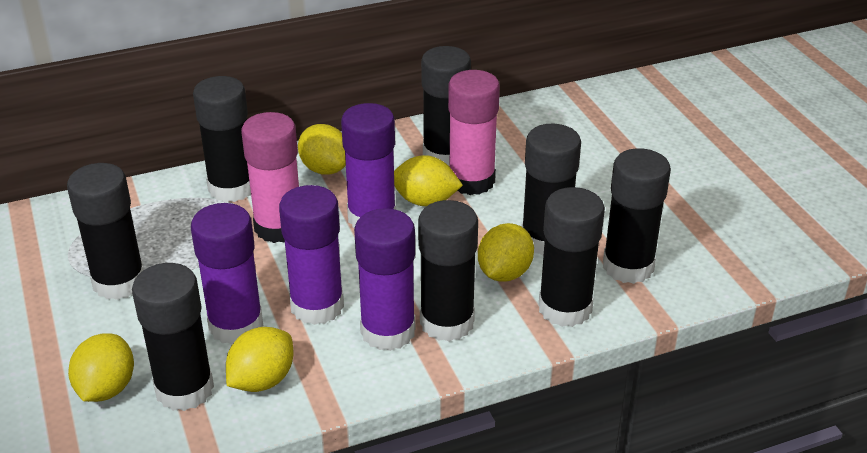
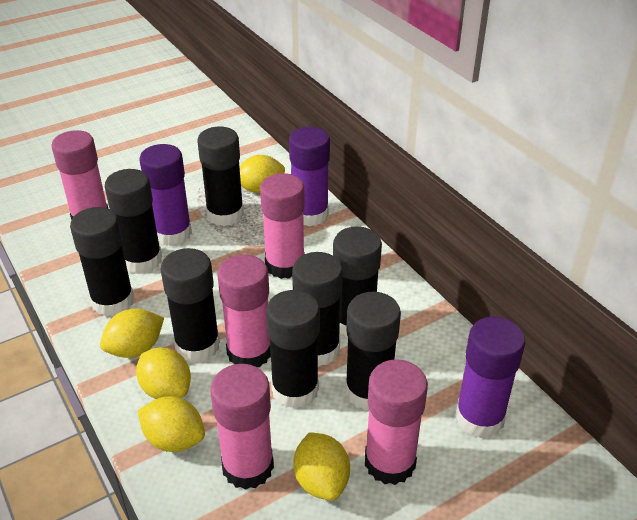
pink glue stick: [241,112,299,243] [448,70,500,195] = 2 -> [51,130,108,220] [210,364,274,490] [217,255,271,367] [260,173,305,279] [365,359,428,485] = 5
purple glue stick: [191,203,263,344] [279,185,344,325] [341,103,396,228] [354,208,415,351] = 4 -> [139,144,192,246] [289,127,330,226] [455,317,526,438] = 3

